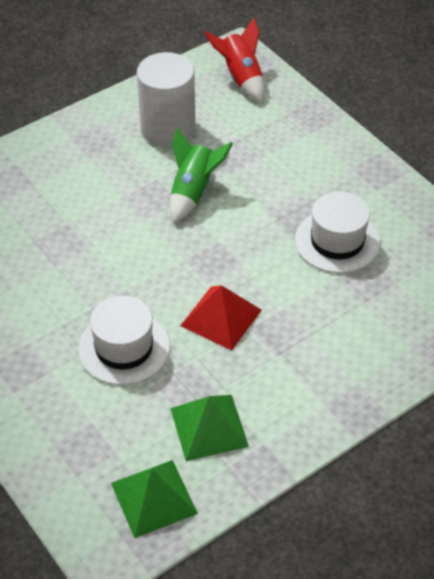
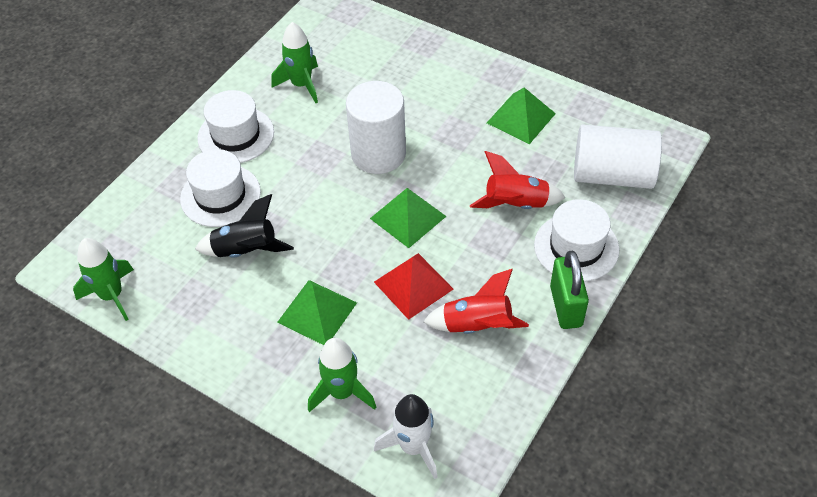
black rocket: none = 0 -> [195,194,294,257] = 1
green padlock: none = 0 -> [550,251,589,329] = 1
green pyramid: [111,460,198,538] [170,395,249,461] = 2 -> [277,280,357,345] [370,188,446,248] [487,88,556,144] = 3
green rocket: [170,127,233,223] = 1 -> [73,238,134,321] [271,22,318,103] [308,338,376,412] = 3
red rocket: [205,18,264,103] = 1 -> [423,269,529,334] [470,151,566,209] = 2
white cylinder: [137,52,196,147] = 1 -> [346,81,406,174] [574,124,662,189] = 2
white hat: [78,296,170,385] [295,192,380,273] = 2 -> [180,149,261,227] [197,90,274,163] [534,199,619,282] = 3
white rocket: none = 0 -> [374,394,438,479] = 1

